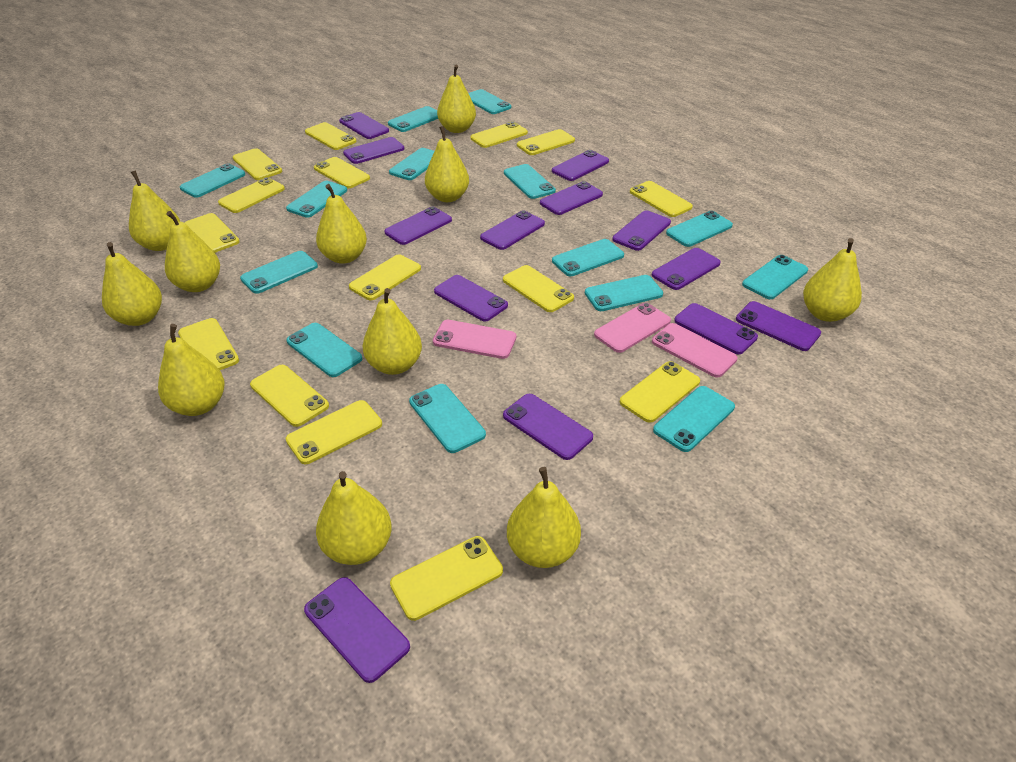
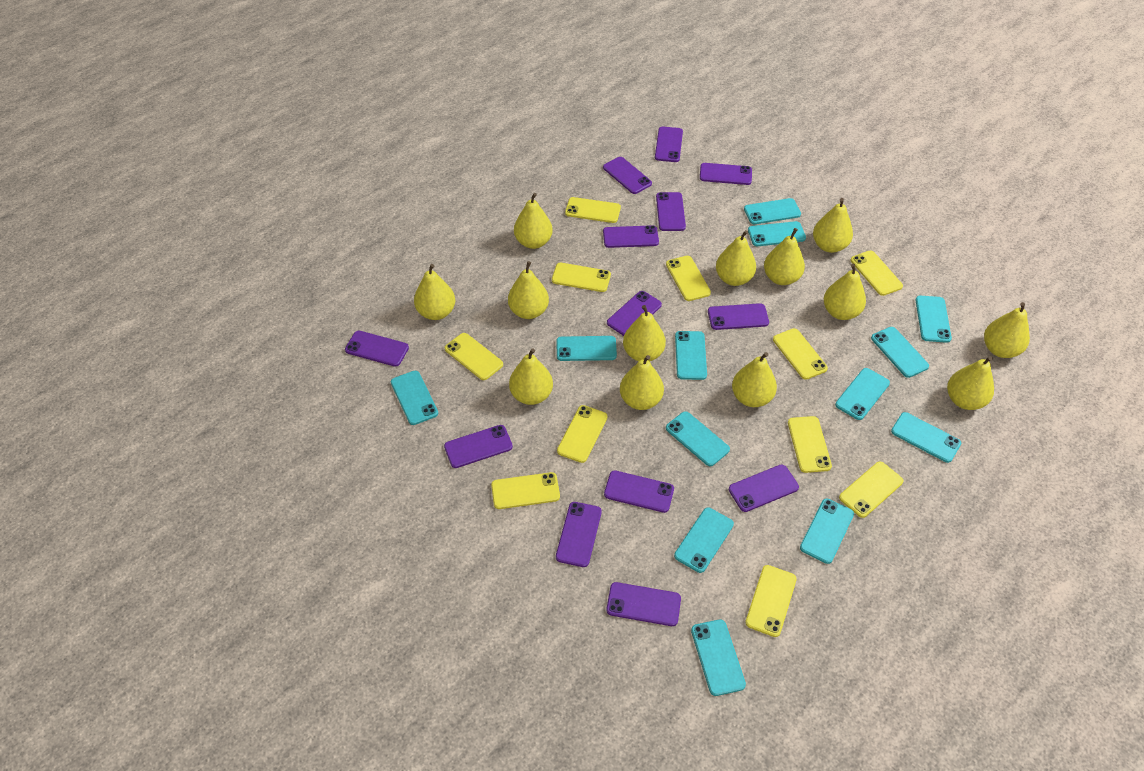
pink phone: [433,320,516,359] [594,303,671,353] [652,323,737,378] = 3 -> none = 0
turquoise phone: [180,164,245,198] [240,251,318,294] [286,181,347,218] [286,323,362,377] [388,106,438,132] [389,148,435,180] [409,384,486,453] [469,89,511,114] [504,164,556,199] [552,239,624,276] [585,275,663,311] [653,386,735,452] [666,211,733,247] [742,255,808,299] = 14 -> [391,371,438,425] [556,336,617,361] [666,411,730,466] [674,508,734,573] [675,331,707,380] [691,619,746,696] [744,198,801,224] [748,221,806,246] [800,499,854,564] [835,368,890,420] [871,327,929,378] [891,412,961,463] [915,296,952,343] = 13
yellow pear: [102,242,162,326] [129,170,180,251] [158,324,225,416] [165,211,220,292] [316,184,367,264] [316,471,392,565] [363,288,422,375] [425,126,469,202] [437,65,476,133] [507,467,581,568] [803,238,862,322] = 11 -> [414,264,455,320] [508,261,549,319] [509,348,553,405] [514,193,553,249] [620,355,664,410] [623,305,666,362] [716,230,756,286] [732,352,777,407] [764,228,805,285] [813,198,853,253] [824,263,866,320] [947,356,994,410] [984,302,1030,358] = 13
yellow phone: [178,318,239,370] [185,213,240,253] [218,177,285,213] [233,148,282,180] [250,365,329,427] [286,400,382,464] [305,122,357,150] [314,157,370,188] [349,254,421,300] [390,536,503,621] [470,122,528,148] [503,265,574,312] [517,129,575,155] [620,361,700,423] [630,181,693,217] = 15 -> [444,333,503,380] [491,472,560,509] [552,263,611,292] [557,405,608,463] [565,197,621,223] [666,256,711,301] [745,565,797,637] [773,328,828,380] [788,416,832,473] [839,462,904,518] [851,250,903,296] = 11

